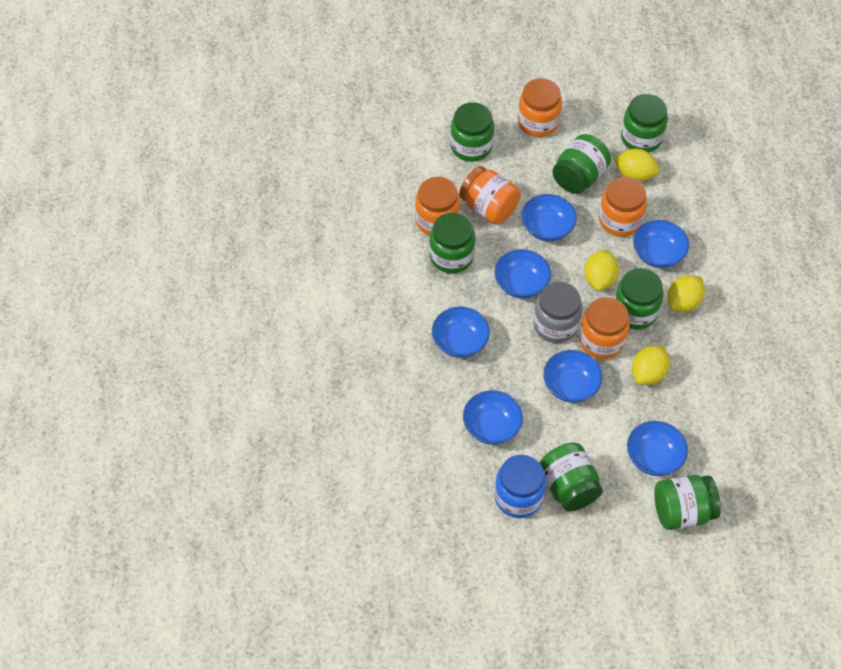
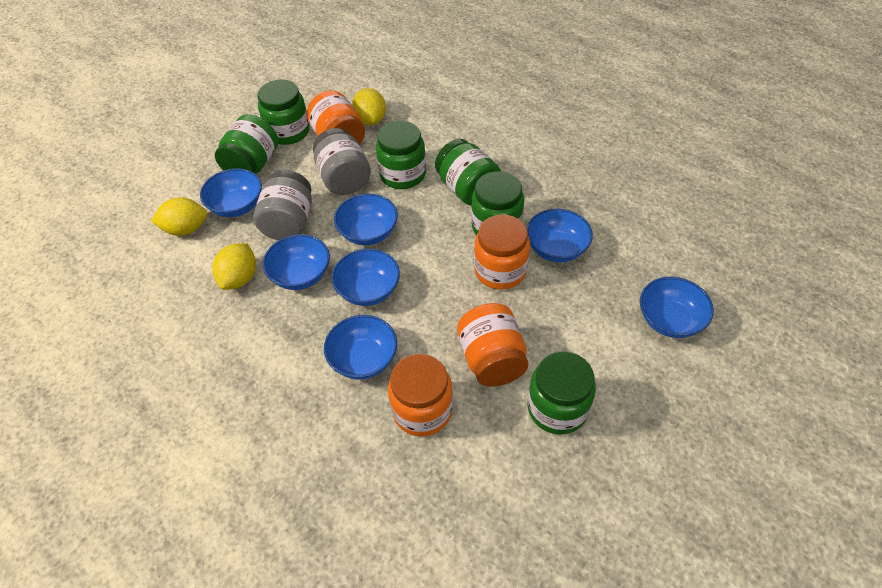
blue jar: [494,455,546,518] = 1 -> none = 0
green jar: [429,213,475,273] [450,102,494,162] [540,443,603,512] [552,134,611,194] [615,268,664,329] [621,94,668,153] [654,475,721,530] = 7 -> [215,114,279,174] [257,80,310,145] [376,121,426,189] [435,139,501,205] [471,171,524,235] [528,351,596,435] = 6
grey jar: [533,282,582,343] = 1 -> [253,170,312,240] [313,128,371,195] = 2
orange jar: [415,177,460,236] [459,166,521,225] [518,78,562,137] [580,297,630,359] [599,177,647,237] = 5 -> [307,90,365,145] [388,354,453,437] [457,303,529,387] [474,215,530,290] = 4
yellow lemon: [584,249,619,291] [614,149,659,182] [632,346,670,385] [667,275,705,312] = 4 -> [151,197,207,236] [212,243,256,290] [352,88,386,125] = 3

